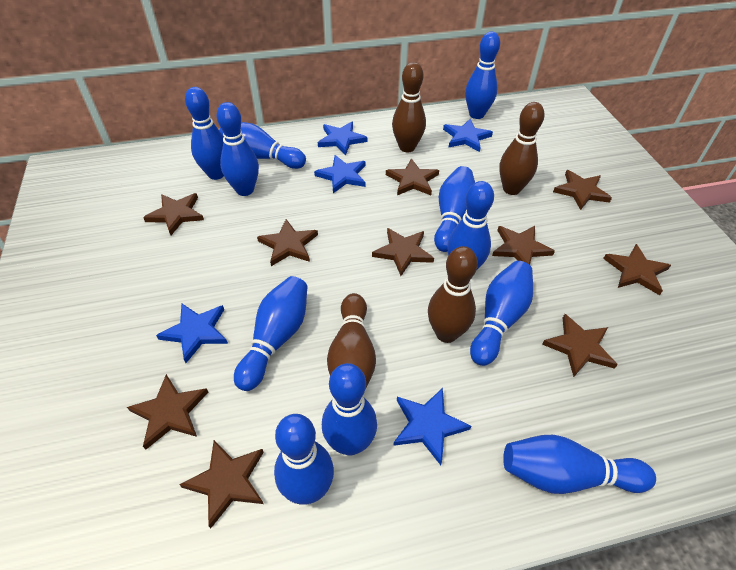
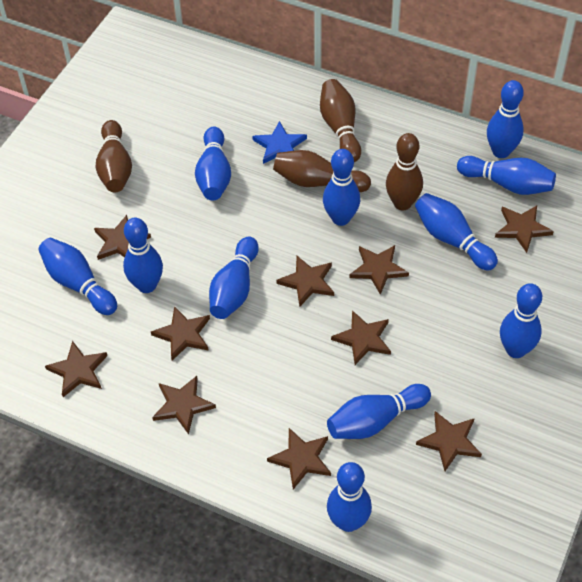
blue star: [156,303,228,363] [314,155,365,193] [318,122,368,155] [393,388,471,465] [443,119,493,152] = 5 -> [252,121,307,164] = 1

